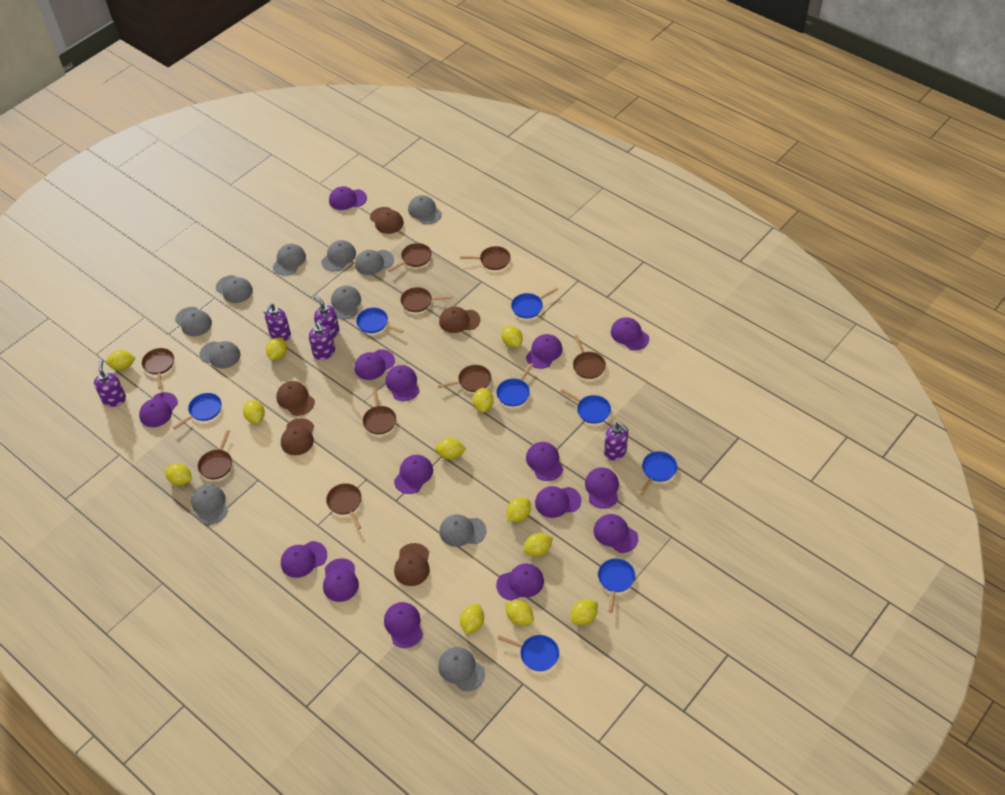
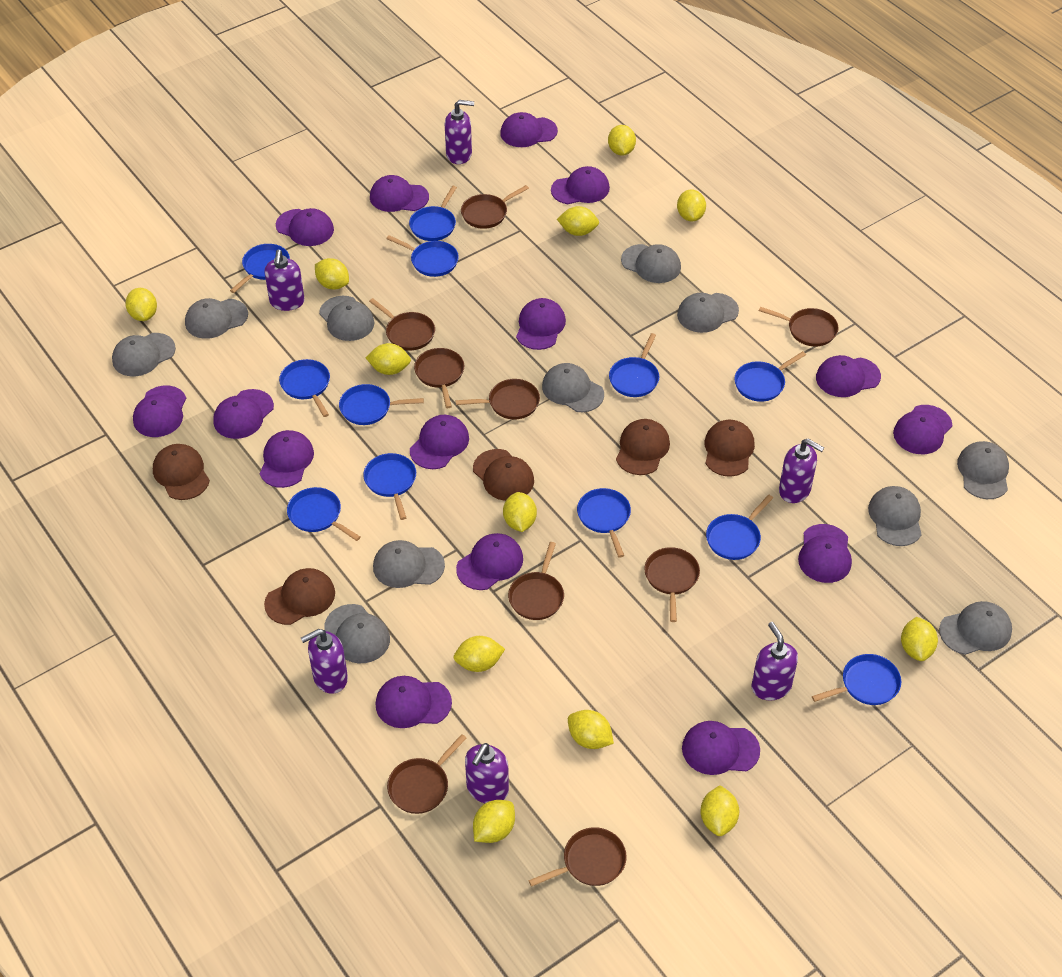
blue pan: [173,393,222,429] [356,308,403,333] [496,363,533,406] [497,635,559,671] [511,287,558,318] [560,389,611,424] [598,558,635,613] [639,451,677,495] = 8 -> [230,244,290,293] [279,359,330,417] [287,487,360,541] [339,384,424,425] [363,453,416,520] [386,235,459,277] [409,186,457,241] [577,488,631,558] [609,333,659,397] [706,495,773,560] [734,351,806,402] [812,654,901,705] = 12
purple soap dispenser: [94,360,126,407] [264,304,291,341] [309,322,335,360] [314,295,339,338] [604,422,628,461] = 5 -> [265,250,305,311] [301,629,348,694] [445,100,474,164] [465,743,509,803] [752,622,798,700] [779,439,824,503] = 6

